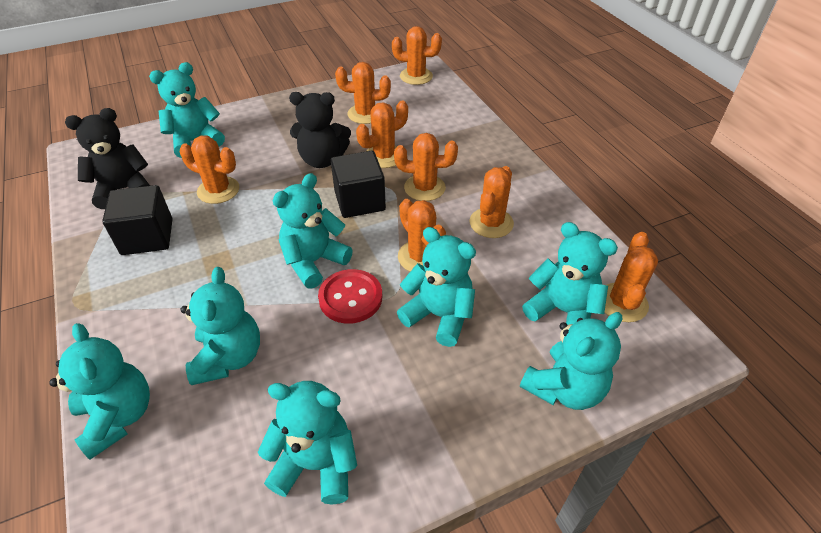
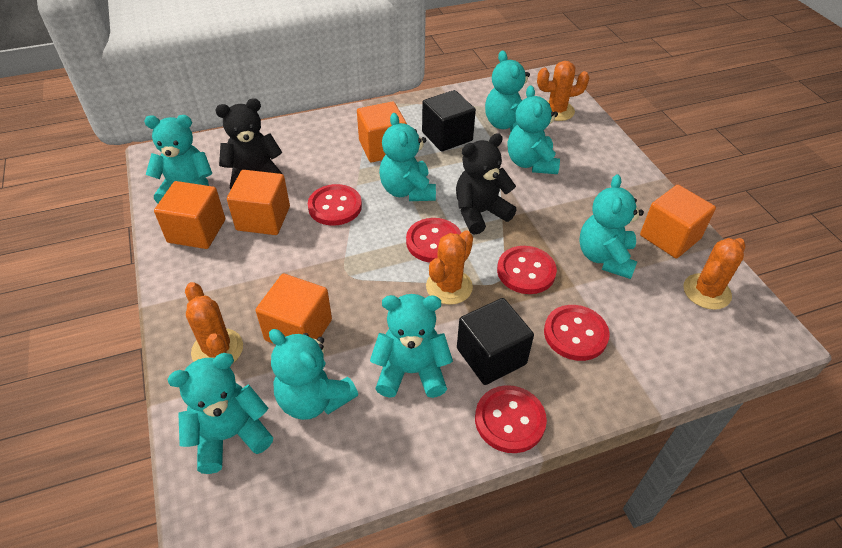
orange cactus: [180,136,239,204] [335,62,391,124] [356,100,408,168] [392,26,442,85] [394,133,458,201] [398,199,446,271] [470,166,514,238] [604,232,658,322] = 8 -> [185,282,243,364] [426,230,473,305] [537,61,589,121] [683,238,745,310] = 4
orange cube: none = 0 -> [154,181,225,249] [227,170,290,235] [256,274,332,344] [357,102,407,162] [640,185,716,258] = 5
red button: [318,269,382,324] = 1 -> [308,184,362,226] [406,218,461,263] [475,385,547,453] [497,246,557,294] [544,305,610,361] = 5

